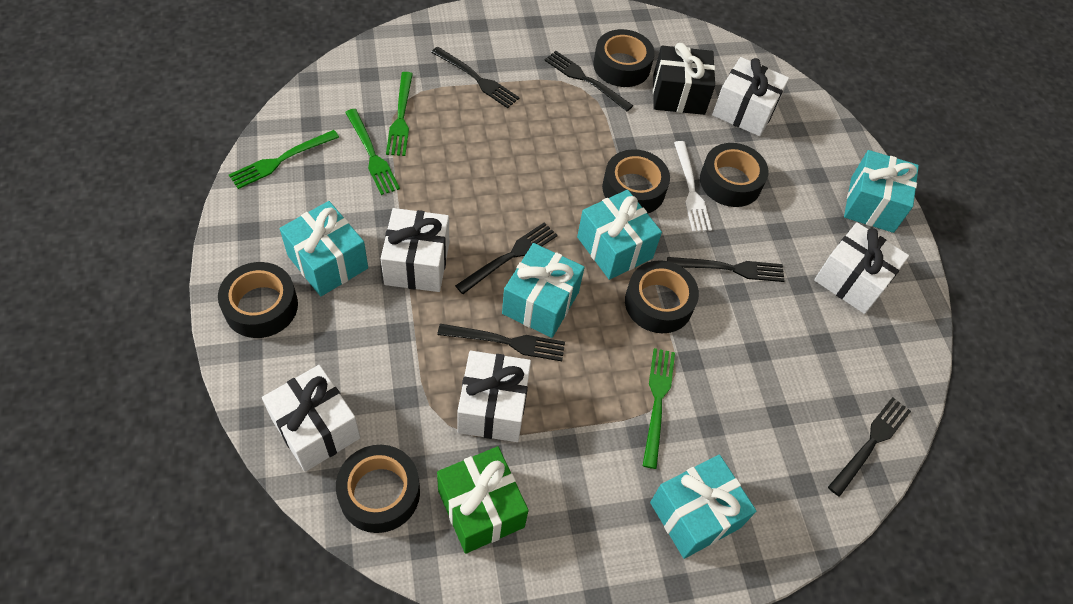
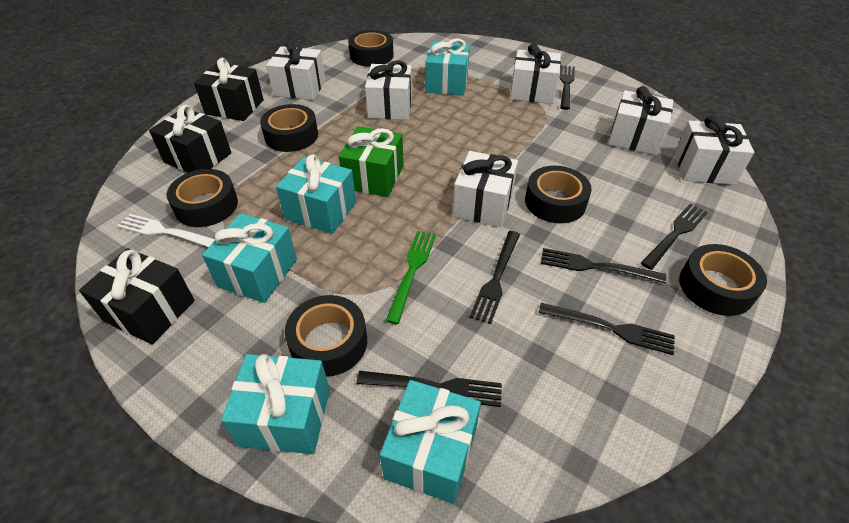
black gift: [653,43,715,115] = 1 -> [79,248,195,345] [149,105,231,173] [194,58,264,121] = 3
green fork: [229,130,339,189] [345,109,400,195] [386,72,413,156] [643,348,675,469] = 4 -> [386,231,436,324] = 1
white gift: [262,365,360,472] [381,208,449,292] [457,351,531,442] [712,57,789,136] [814,222,909,314] = 5 -> [266,40,325,100] [365,60,412,120] [453,151,518,227] [510,44,561,104] [608,86,674,155] [675,115,754,185] = 6

